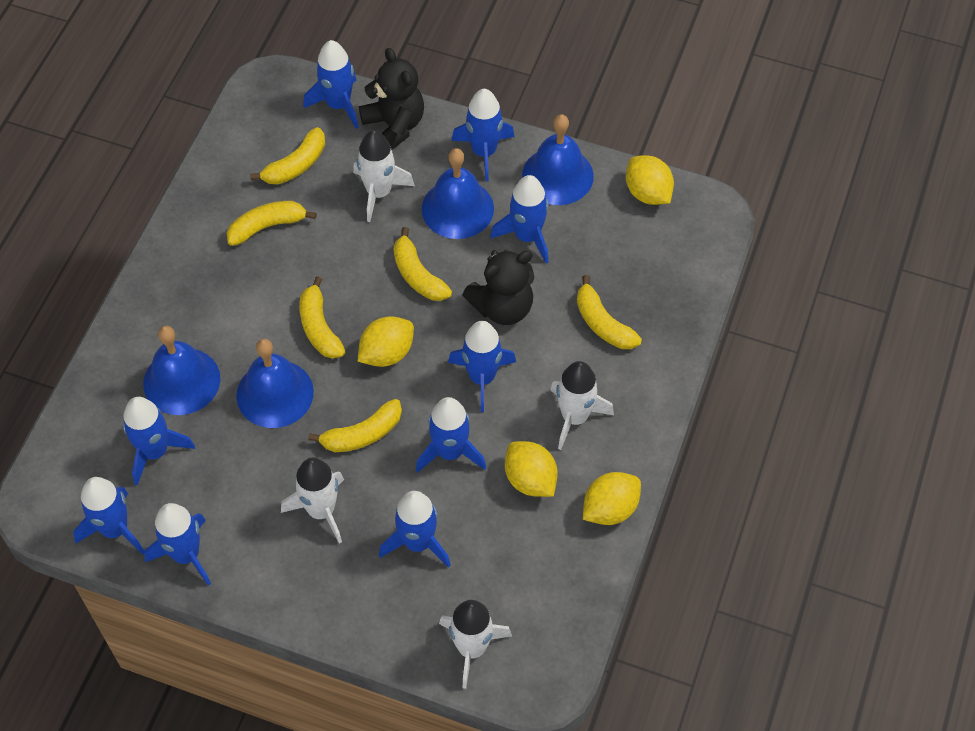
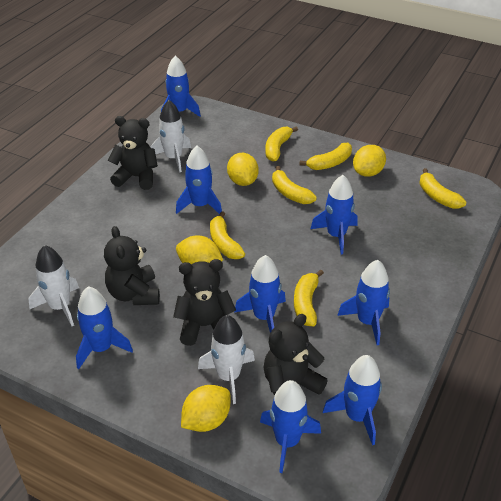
black teddy bear: [359,48,424,150] [462,249,535,325] = 2 -> [104,226,160,305] [108,116,158,190] [173,259,236,346] [263,314,328,396] = 4
blue bell: [143,326,220,415] [236,339,314,428] [422,148,494,239] [522,114,594,205] = 4 -> none = 0
blue rocket: [73,477,144,555] [123,397,195,485] [144,503,211,586] [303,40,359,129] [379,491,451,568] [416,397,486,473] [448,321,516,412] [452,89,515,181] [490,175,549,263] = 9 -> [76,286,133,369] [161,56,201,117] [176,146,222,214] [234,255,286,333] [260,380,321,473] [311,175,358,254] [323,355,382,445] [337,260,390,345] = 8
white rocket: [281,458,344,544] [353,130,415,222] [439,600,512,689] [550,361,614,450] = 4 -> [29,245,79,326] [151,100,191,172] [198,315,255,404] = 3

